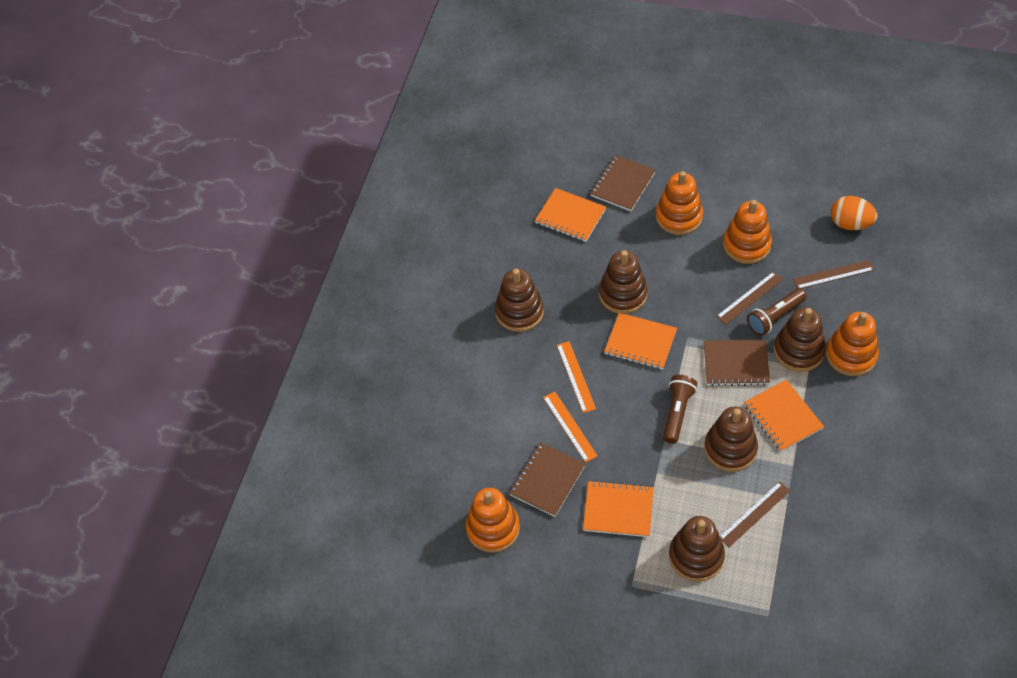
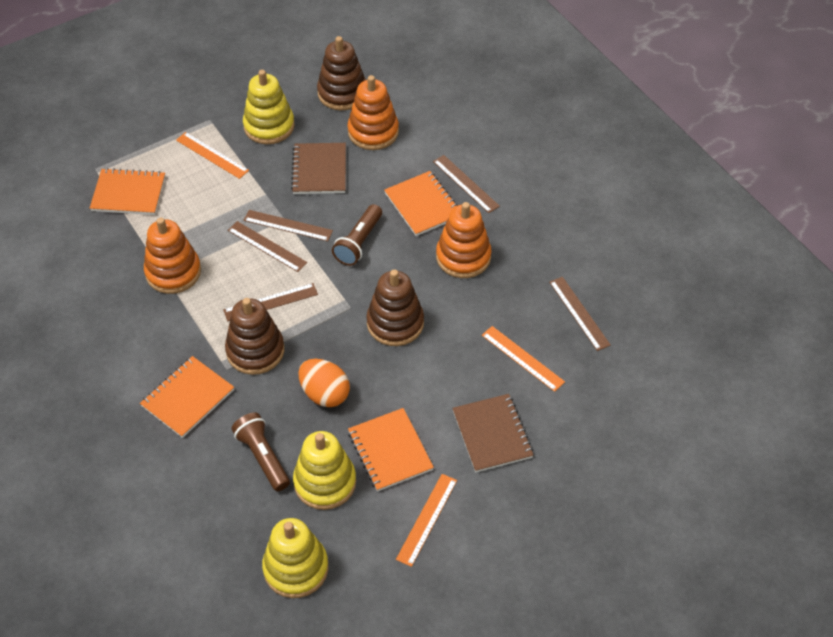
brown notebook: [509,442,586,517] [590,155,656,211] [704,340,770,386] = 3 -> [291,143,346,194] [452,394,534,472] = 2
brown ruler: [716,271,783,325] [720,481,790,547] [793,260,874,289] = 3 -> [223,283,318,321] [228,221,307,272] [243,210,333,241] [433,155,500,213] [549,277,611,351] = 5
brown stacking toy: [495,269,544,332] [599,250,648,314] [669,516,725,582] [704,407,758,472] [774,308,826,372] = 5 -> [225,298,284,375] [317,36,366,110] [366,270,424,346] = 3
orange ruler: [543,391,598,463] [557,341,596,413] = 2 -> [176,132,249,179] [396,474,457,567] [482,326,565,392] = 3
orange stacking toy: [466,488,520,553] [656,171,703,235] [723,200,772,264] [826,312,879,376] = 4 -> [144,217,201,294] [347,75,399,150] [436,202,492,278] = 3
yellow stacking toy: none = 0 -> [243,70,295,144] [262,518,328,598] [293,431,356,510] = 3

